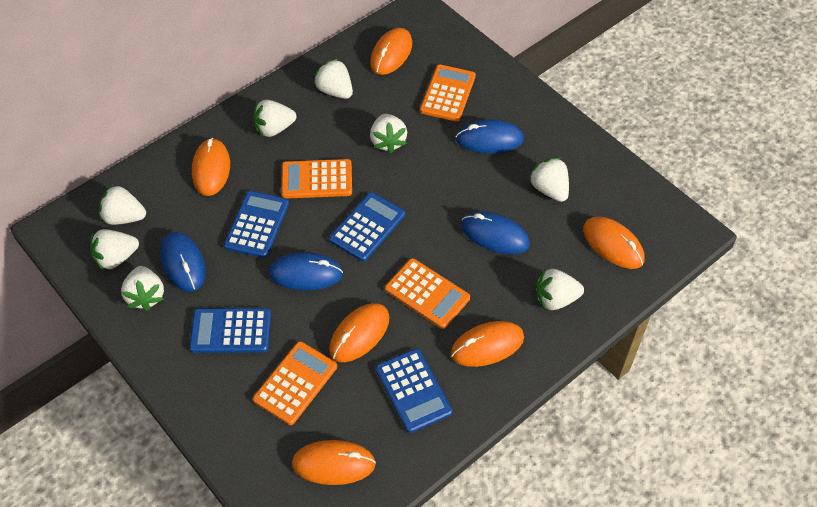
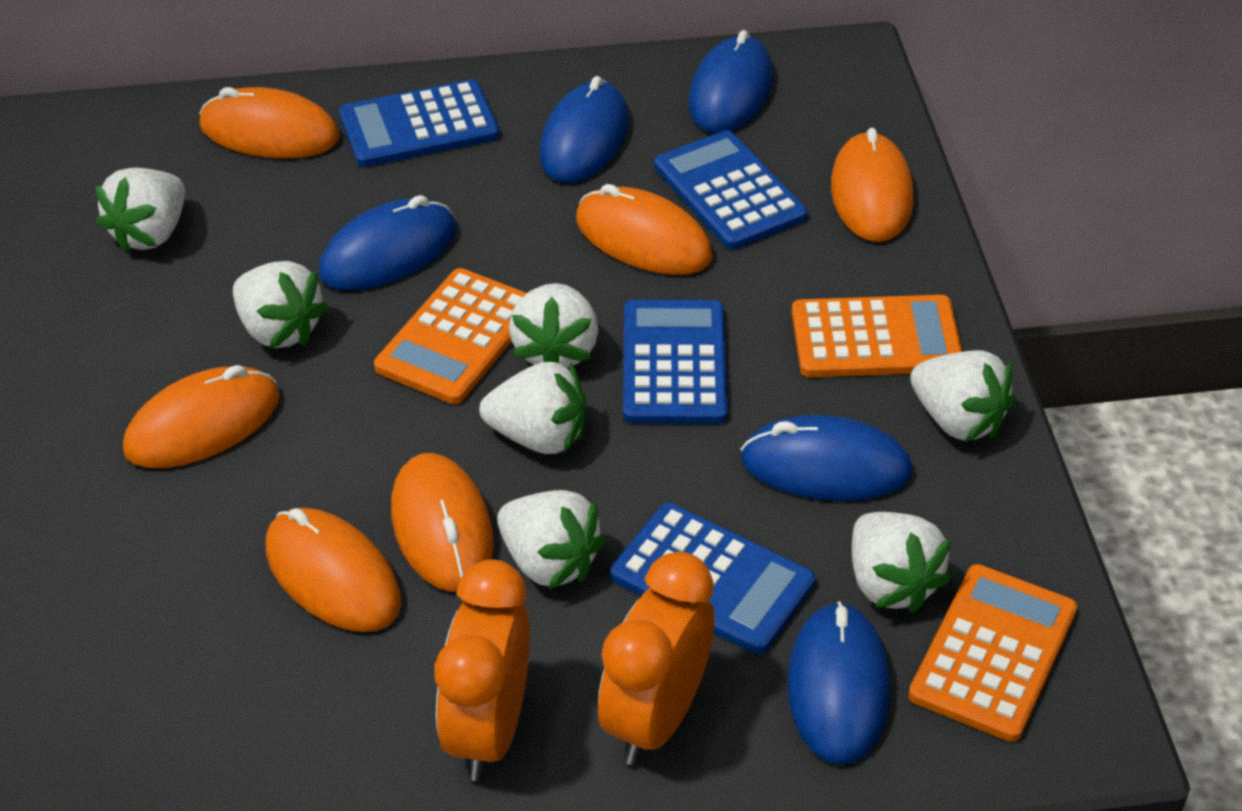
blue mouse: [160,232,206,292] [268,252,343,291] [456,119,524,153] [461,211,530,254] = 4 -> [318,195,456,291] [539,76,629,183] [688,30,773,133] [740,415,913,501] [787,601,890,765] = 5
orange calculator: [253,341,337,425] [281,159,352,199] [385,258,470,329] [420,64,476,122] = 4 -> [374,268,527,404] [792,295,963,377] [908,564,1077,742] = 3
orange clock: none = 0 -> [434,559,530,781] [598,552,715,765] = 2
white strawberry: [90,229,139,271] [99,184,146,225] [121,266,164,311] [253,100,296,137] [313,58,353,99] [370,114,407,153] [529,157,569,202] [536,269,584,310] = 8 -> [95,168,185,253] [233,261,329,348] [479,362,586,454] [497,490,606,590] [509,283,598,368] [852,512,951,613] [910,350,1015,442] = 7

